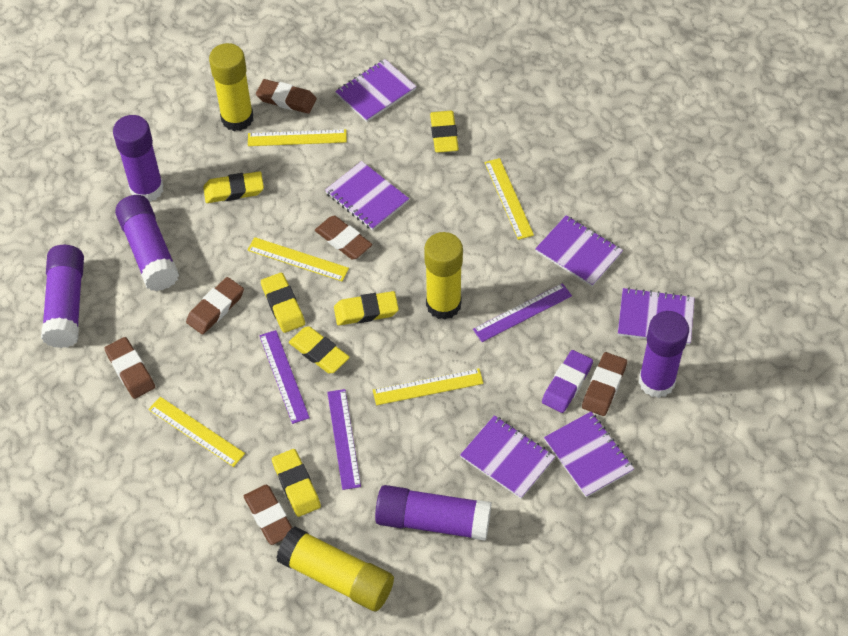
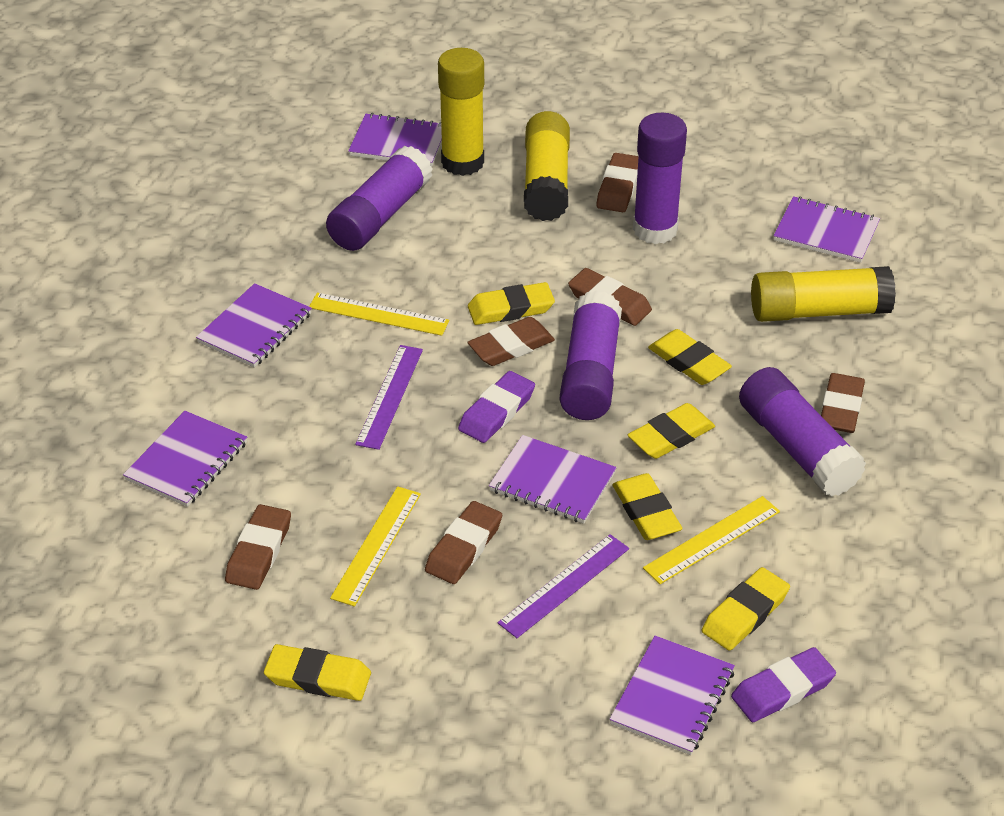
purple eraser: [542,350,593,413] = 1 -> [458,371,535,443] [731,647,836,722] = 2
purple glue stick: [41,245,84,348] [113,115,164,202] [115,195,179,291] [375,485,491,541] [639,311,689,398] = 5 -> [326,146,432,251] [560,291,622,420] [633,113,687,244] [739,367,866,497] = 4
purple ruler: [259,330,310,424] [327,389,361,490] [473,283,572,342] = 3 -> [355,345,423,450] [498,534,629,638] = 2
yellow ruler: [148,397,245,467] [248,129,347,146] [248,237,349,281] [373,368,484,405] [484,158,534,240] = 5 -> [309,293,449,336] [330,486,421,607] [643,496,780,584] = 3

